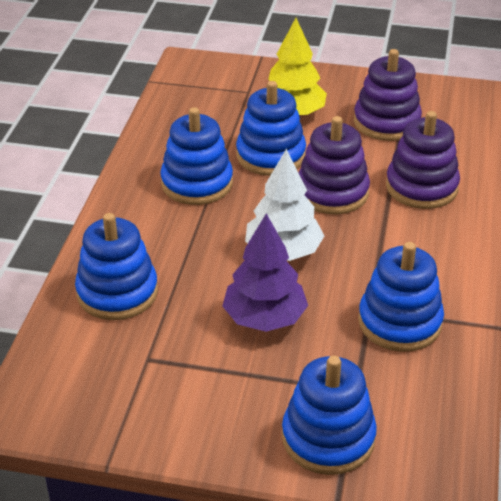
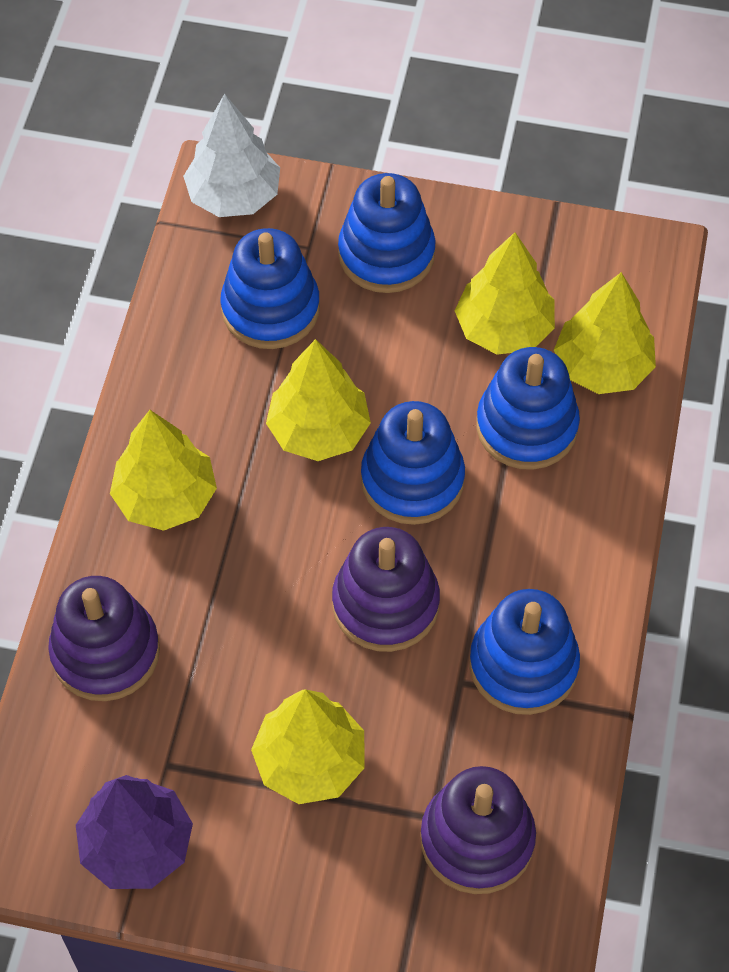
yellow tree: [266,18,327,116] = 1 -> [110,410,217,531] [251,689,365,804] [266,339,371,461] [455,232,555,355] [554,272,656,394] = 5

